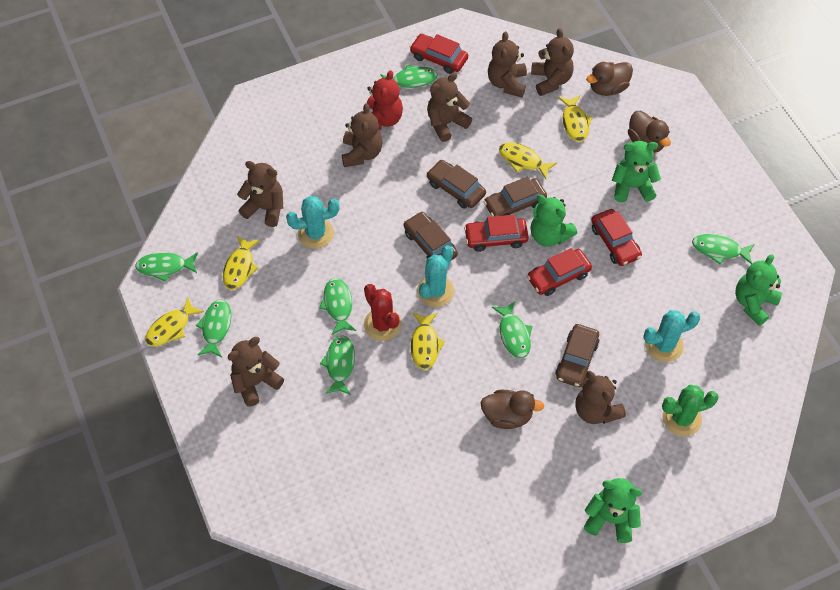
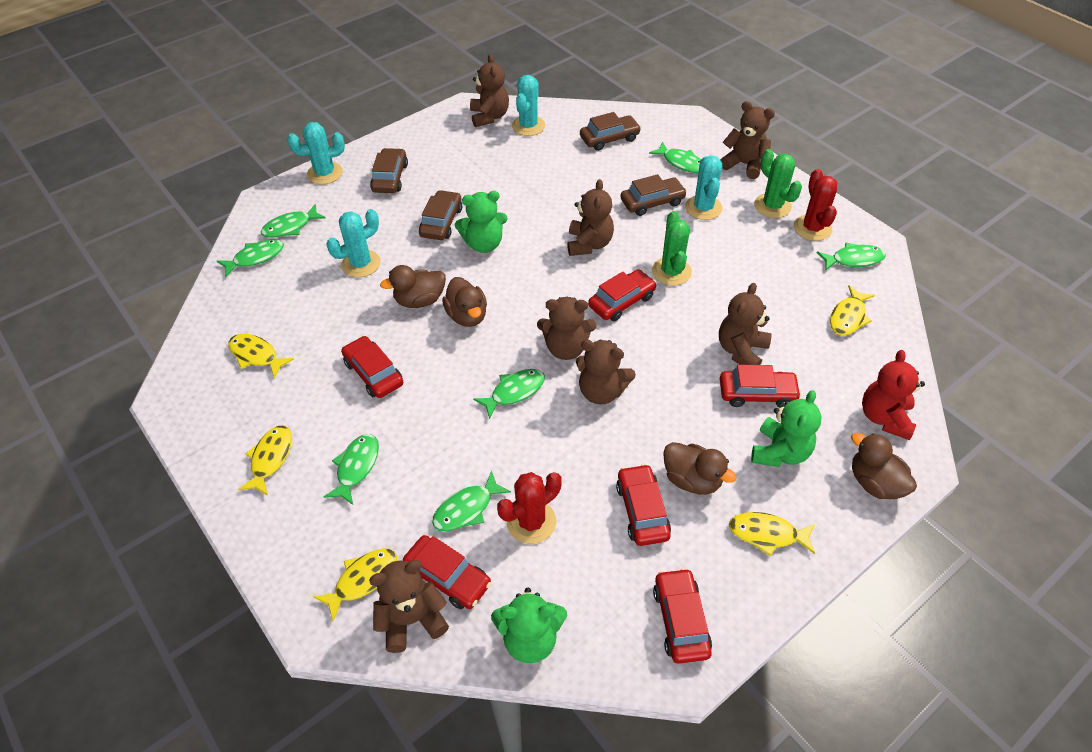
brown duck: [481,390,544,429] [586,62,633,96] [628,111,671,153] = 3 -> [380,265,446,308] [442,277,487,327] [663,442,737,494] [851,433,917,499] = 4
green cactus: [662,385,719,436] = 1 -> [652,211,692,286] [754,149,802,218] = 2
green teddy bear: [530,195,577,247] [584,478,642,543] [612,141,661,202] [735,255,782,326] = 4 -> [455,191,507,253] [491,588,567,663] [751,390,821,467] = 3
red cactus: [364,284,402,341] = 1 -> [497,472,562,544] [794,169,837,241] = 2
red car: [410,34,468,74] [464,215,529,252] [527,248,592,296] [591,209,642,266] = 4 -> [341,336,403,398] [403,535,491,609] [588,269,657,321] [616,464,671,546] [653,568,712,664] [720,365,801,408] = 6
turquoise cactus: [286,196,339,249] [417,245,454,307] [643,310,701,362] = 3 -> [287,122,345,185] [327,209,381,277] [512,75,545,136] [685,155,723,220] = 4

